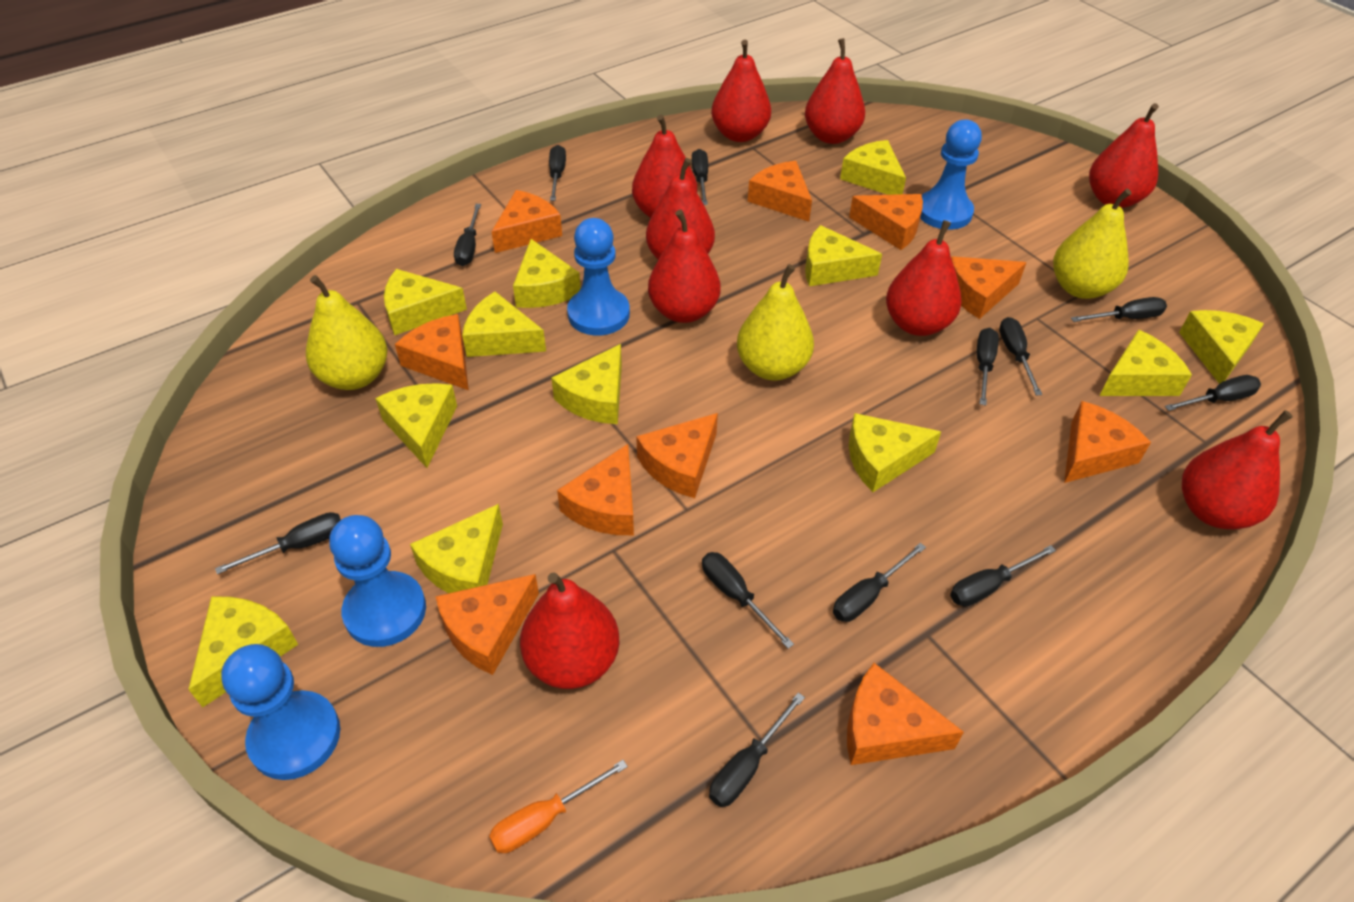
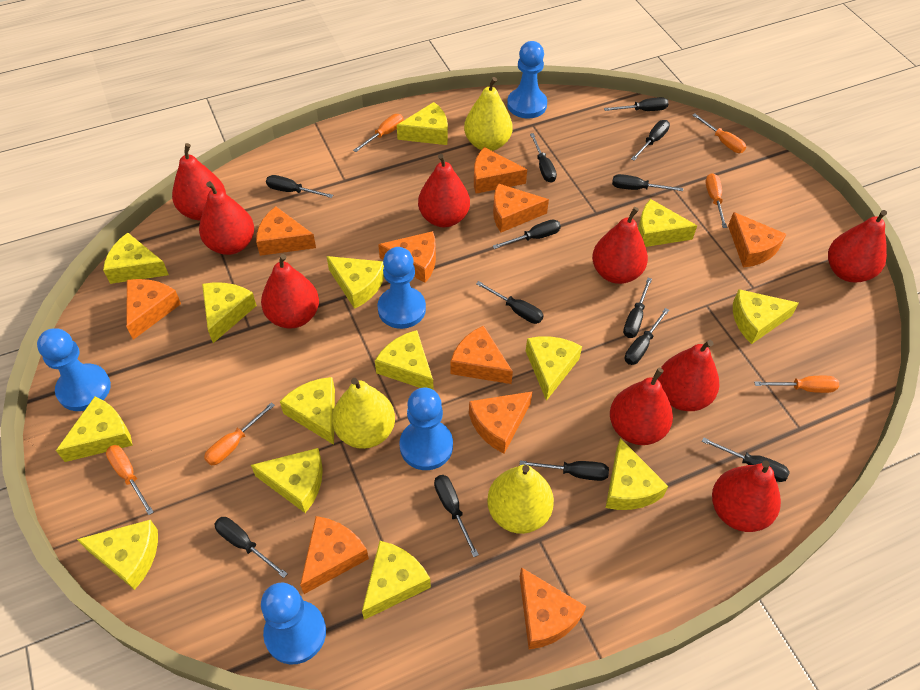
black screwdriver: [215,512,341,574] [454,204,481,266] [549,145,566,201] [692,149,708,205] [702,552,794,649] [709,692,805,807] [833,543,926,622] [950,545,1056,607] [977,328,999,405] [999,317,1042,395] [1071,297,1167,322] [1164,375,1261,411] = 12 -> [214,517,288,578] [266,175,333,198] [434,475,479,557] [476,281,544,324] [493,220,561,249] [520,460,609,481] [530,133,557,183] [604,97,669,111] [612,174,683,191] [623,278,652,338] [625,308,669,365] [631,120,670,161] [702,437,790,482] = 13
blue pawn: [221,644,340,780] [329,515,426,647] [567,218,630,335] [920,120,982,230] = 4 -> [37,328,111,411] [261,583,326,665] [377,247,426,329] [399,388,453,470] [507,41,547,119] = 5
orange screwdriver: [489,760,628,853] = 1 -> [106,445,153,515] [204,402,275,465] [353,114,404,152] [692,113,746,153] [705,173,727,228] [754,376,839,393] = 6
yellow cheese: [188,597,298,707] [375,383,457,468] [384,269,467,335] [410,504,503,593] [462,292,546,357] [513,239,581,308] [551,344,622,424] [805,225,882,286] [840,140,906,195] [849,413,941,492] [1100,330,1192,396] [1179,310,1264,384] = 12 -> [56,397,133,462] [77,520,158,590] [103,233,169,284] [202,282,257,343] [251,448,323,513] [280,377,335,445] [327,256,384,309] [362,541,431,620] [375,330,434,390] [397,102,448,145] [526,336,582,401] [605,438,668,510] [638,199,697,247] [733,289,799,344] = 14

